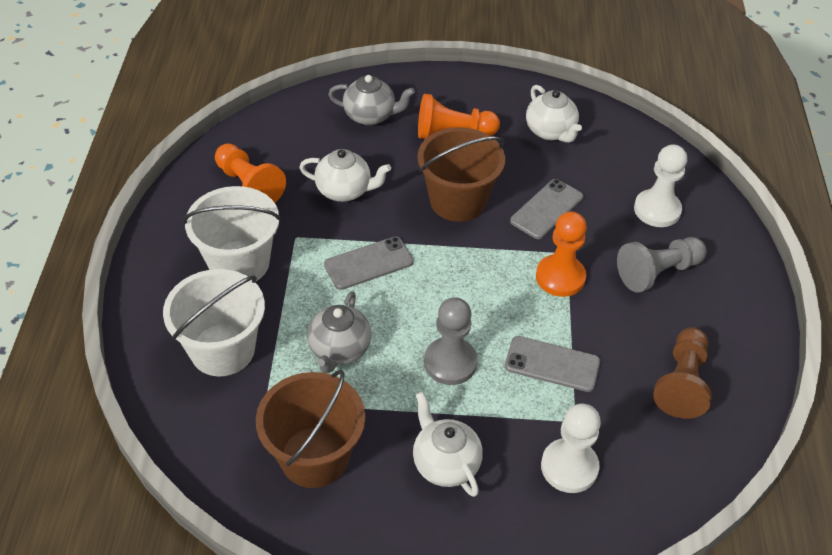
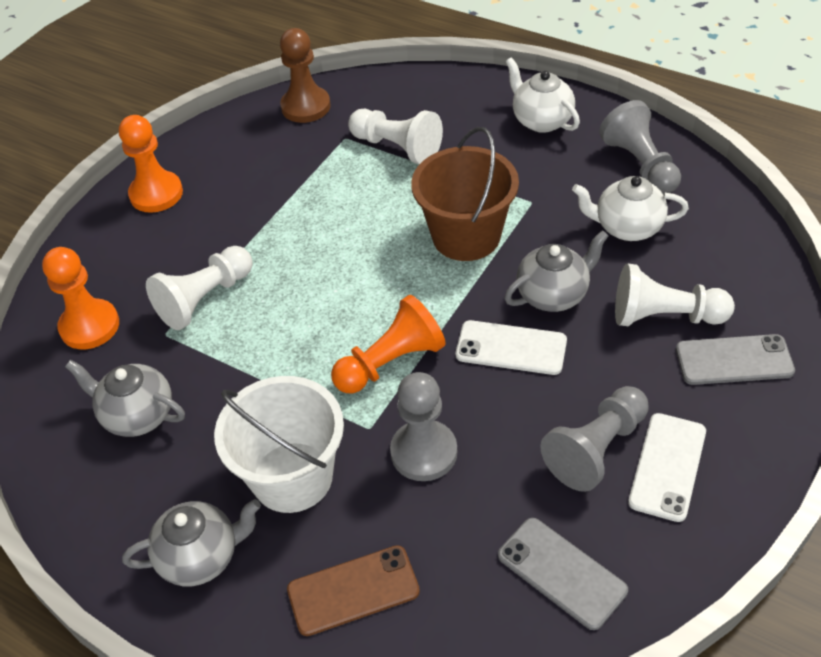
brown bucket: [256,370,365,488] [418,127,505,222] = 2 -> [411,127,519,261] = 1
brown phone: none = 0 -> [287,545,420,636] = 1
grey pawn: [424,297,478,385] [617,237,707,293] = 2 -> [390,372,457,481] [540,386,649,492] [599,100,681,194] = 3
grey phone: [324,236,414,290] [505,336,600,392] [510,179,583,239] = 3 -> [498,518,628,630] [676,334,795,385] = 2
grey teapot: [307,291,371,373] [328,75,415,126] = 2 -> [65,360,185,437] [122,499,261,586] [504,230,608,312] = 3
white bucket: [163,269,265,377] [183,186,281,281] = 2 -> [214,376,344,513] = 1
white pawn: [541,403,601,493] [634,144,687,227] = 2 -> [146,246,253,330] [348,108,443,164] [615,263,735,326] = 3
white phone: none = 0 -> [456,320,567,375] [628,413,706,522] = 2
white teapot: [299,149,391,202] [413,392,483,497] [526,85,582,143] = 3 -> [506,57,580,133] [572,176,689,241] = 2

